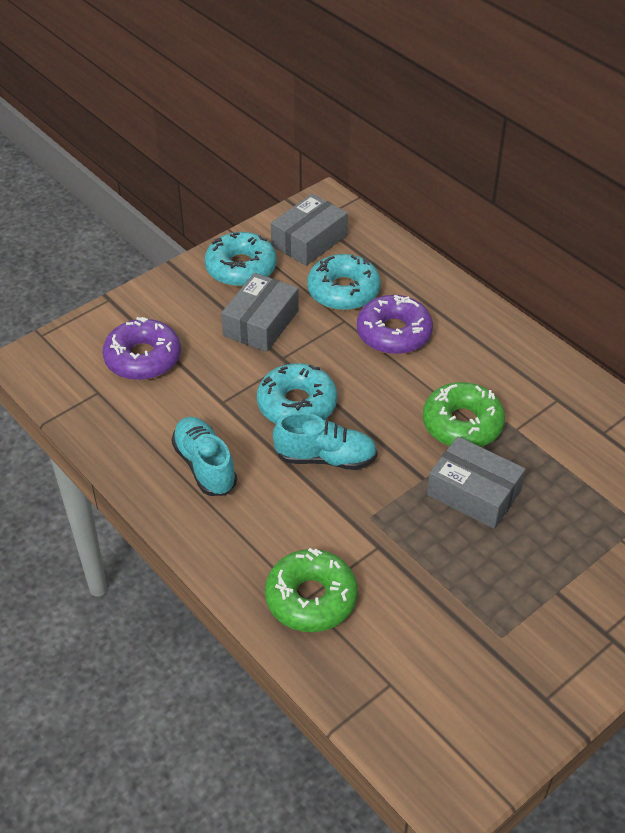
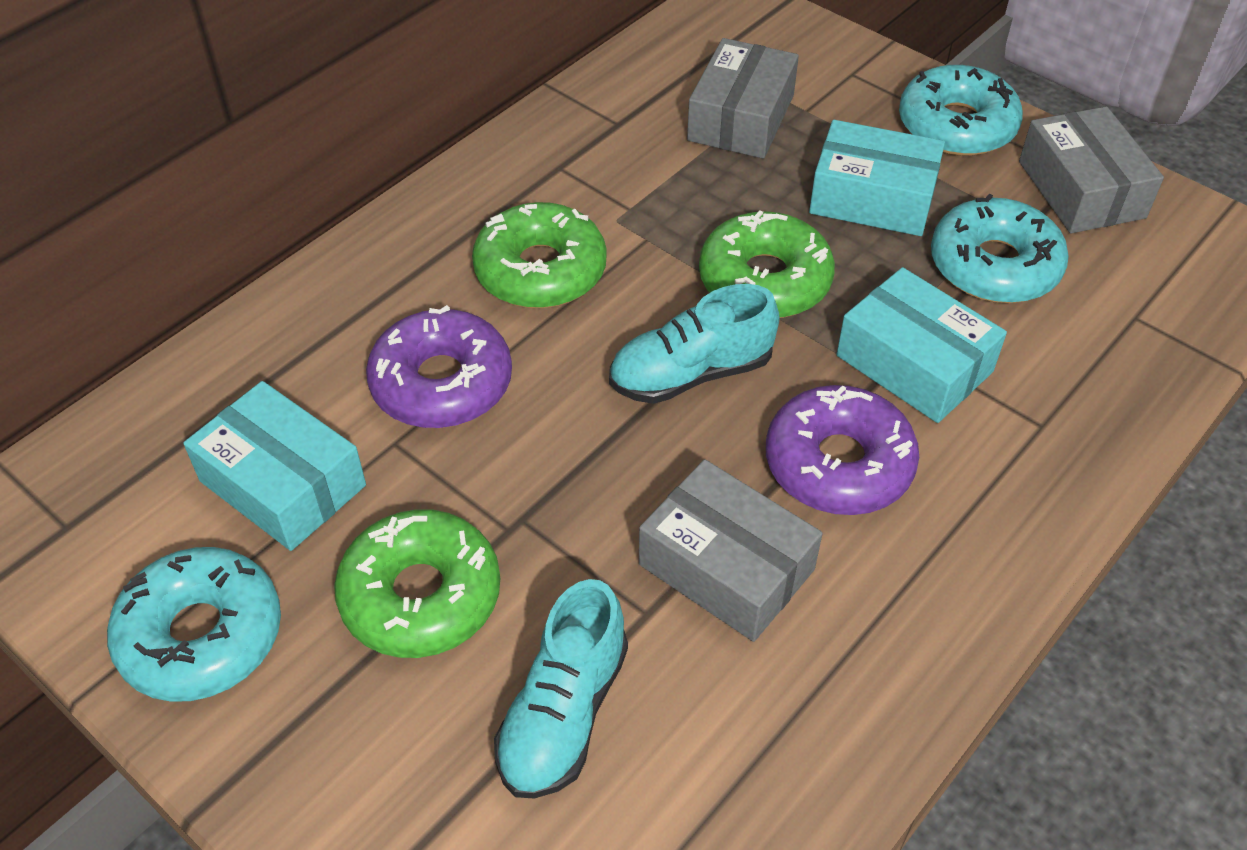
green donut: [265,548,358,632] [423,382,505,447] = 2 -> [334,509,500,658] [472,202,607,308] [699,210,835,318] = 3
turquoise box: none = 0 -> [183,381,366,551] [809,120,945,236] [837,267,1007,423] = 3

